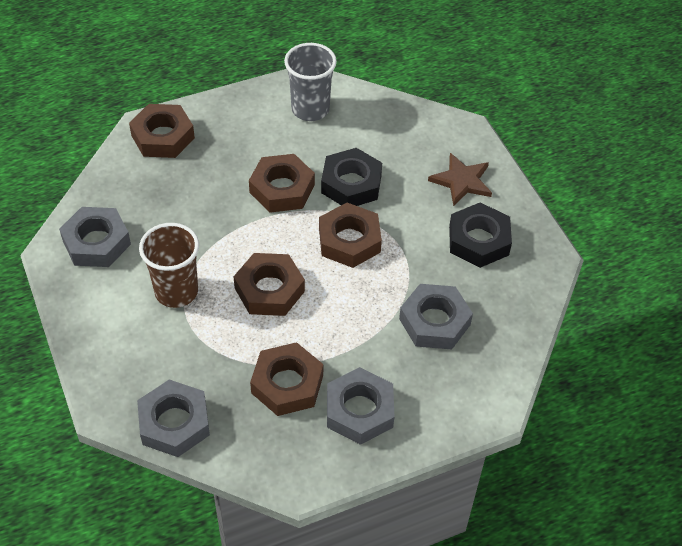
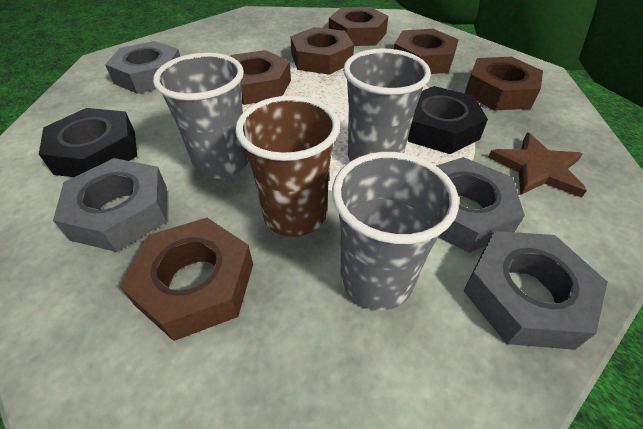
brown nut: [129,104,195,158] [233,253,305,316] [249,154,315,213] [250,342,323,416] [319,203,382,268] = 5 -> [120,218,253,341] [230,50,291,105] [290,27,354,75] [329,7,388,46] [394,29,459,74] [465,57,543,111] = 6
grey cup: [284,43,337,121] = 1 -> [153,53,249,179] [332,152,459,310] [343,48,431,161] = 3

